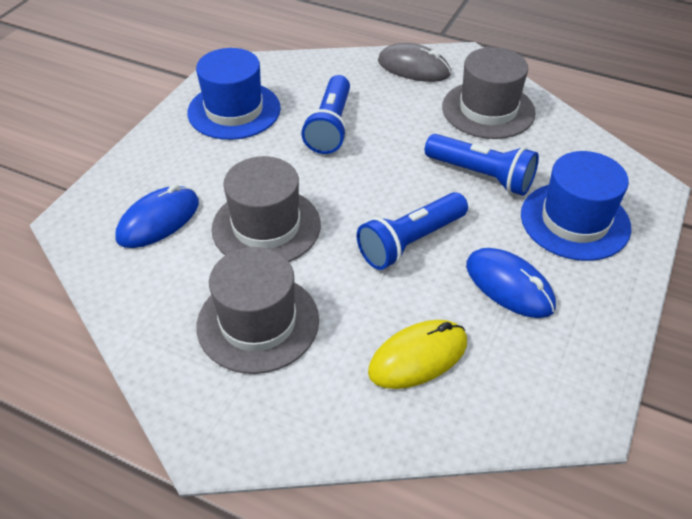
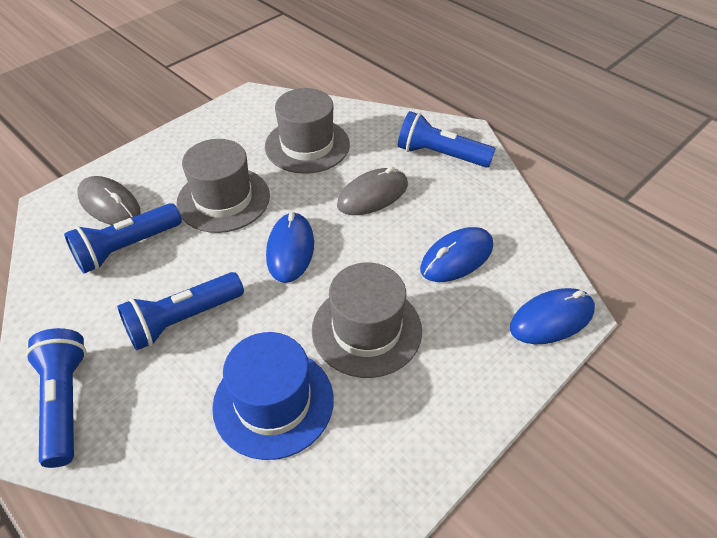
blue flashlight: [301,75,350,154] [357,192,468,270] [425,134,539,196] = 3 -> [25,328,86,468] [64,203,182,273] [117,272,244,351] [398,111,495,167] = 4
blue hat: [187,48,281,140] [521,151,631,261] = 2 -> [212,332,334,460] = 1
blue mouse: [115,184,199,248] [466,248,556,318] = 2 -> [266,212,314,283] [420,227,493,282] [510,288,595,344] = 3
grey mouse: [378,43,451,82] = 1 -> [77,176,141,225] [337,167,408,215] = 2
yellow mouse: [368,320,467,389] = 1 -> none = 0

